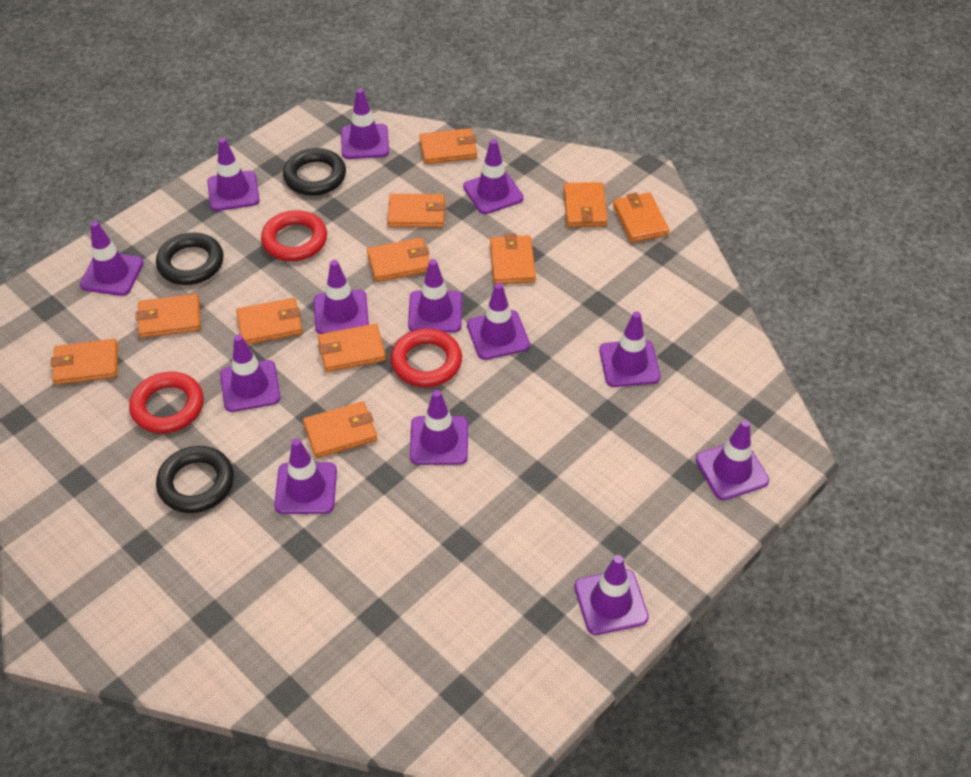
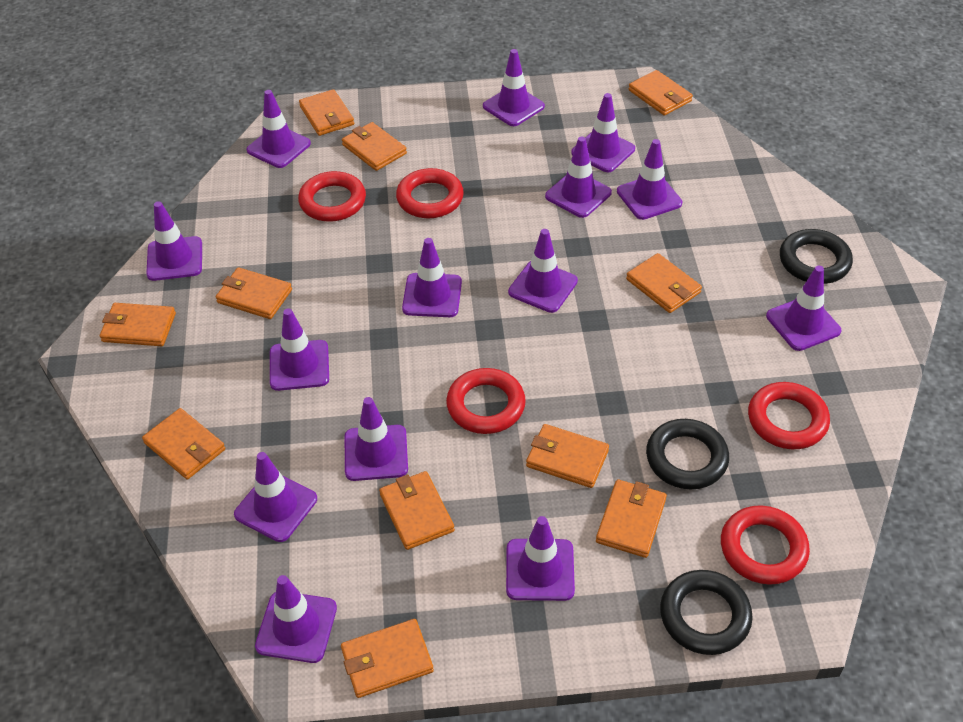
purple traffic cone: [80,221,144,296] [207,138,260,211] [220,334,280,412] [274,438,337,514] [314,260,369,334] [341,88,389,159] [408,259,462,333] [410,390,468,465] [463,139,524,214] [467,283,530,360] [575,555,649,635] [599,311,660,387] [696,420,769,500] = 13 -> [146,201,202,281] [234,452,317,542] [247,90,311,168] [255,575,337,663] [270,308,329,391] [344,397,408,481] [402,238,462,317] [483,49,545,126] [506,516,575,601] [508,229,578,313] [545,137,612,218] [571,93,635,172] [617,139,682,220] [766,266,841,351] = 14
red ring: [129,372,204,434] [261,210,327,261] [391,328,462,387] = 3 -> [298,171,366,222] [396,168,464,218] [446,368,526,434] [721,505,810,585] [748,382,830,449] = 5

